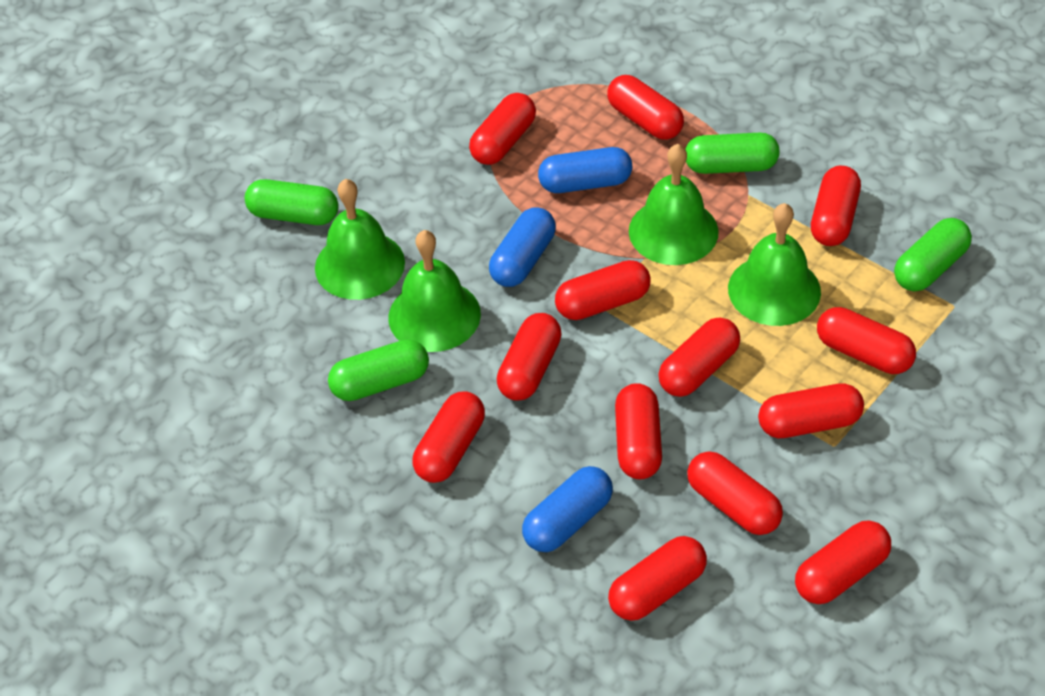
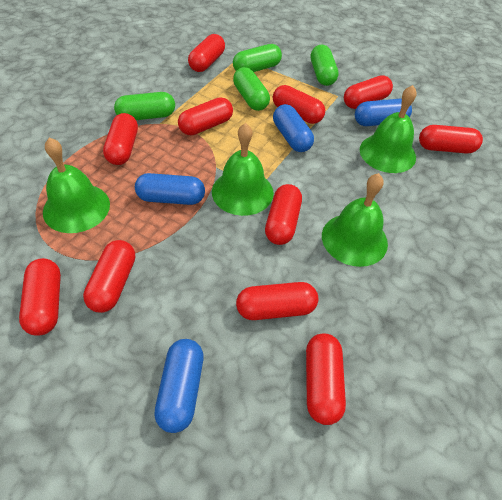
blue capsule: [489,207,556,287] [522,466,613,552] [538,147,632,193] = 3 -> [135,173,205,205] [154,339,203,433] [273,104,314,152] [355,99,412,126] = 4
red capsule: [412,392,485,483] [469,93,536,165] [497,313,562,401] [555,260,651,320] [607,75,684,140] [608,536,707,621] [615,383,662,479] [658,317,740,397] [687,452,783,535] [758,383,864,438] [795,521,891,604] [811,166,861,246] [817,307,916,374] = 13 -> [19,258,61,336] [83,240,135,313] [103,113,138,165] [178,97,233,136] [188,34,225,72] [236,282,318,320] [265,184,302,245] [273,85,325,124] [306,333,346,425] [344,75,393,109] [419,125,483,153] = 11

